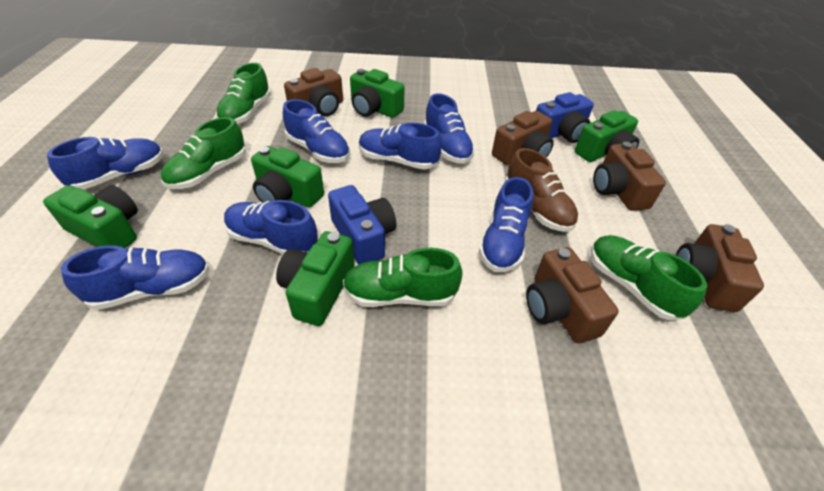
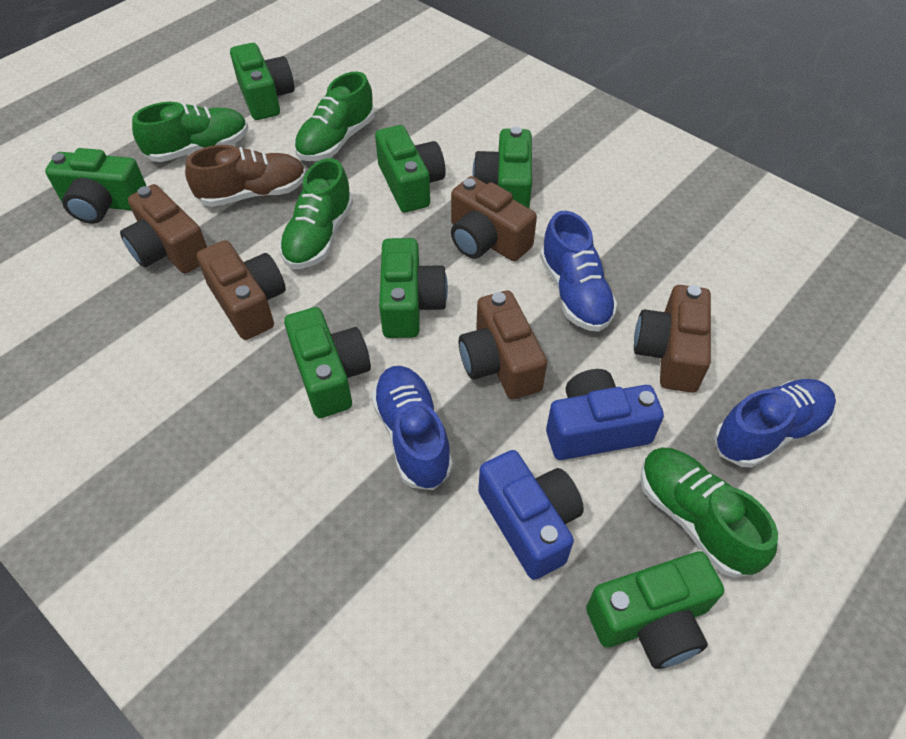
blue shoe: [47,137,164,190] [61,245,210,310] [224,200,318,255] [283,99,350,163] [359,123,442,169] [424,93,475,164] [479,177,533,272] = 7 -> [371,366,453,490] [540,211,617,332] [714,379,836,468] = 3
green camera: [43,185,138,248] [251,146,324,208] [276,231,354,326] [350,69,405,118] [575,110,639,162] = 5 -> [45,148,146,224] [230,43,294,120] [284,307,371,418] [375,125,446,212] [379,238,448,338] [473,127,532,208] [586,551,724,669] = 7

